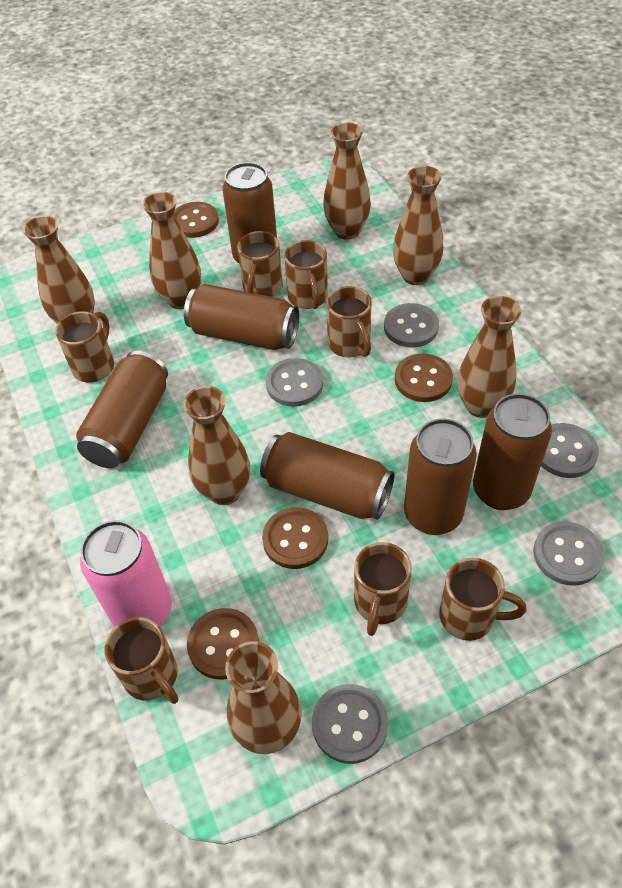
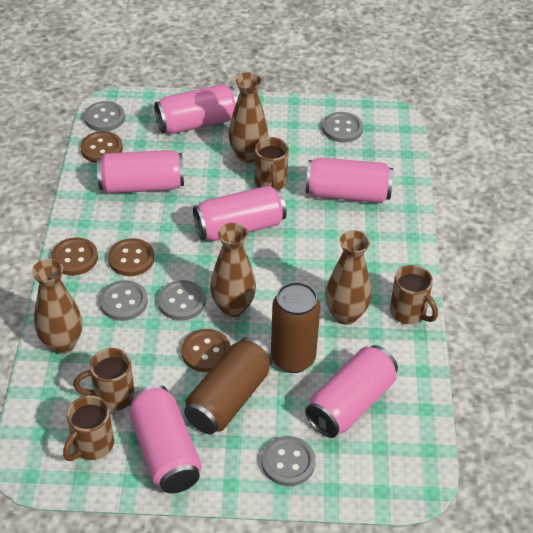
brown can: [76,351,168,468] [184,284,299,350] [222,162,277,264] [260,432,395,520] [404,419,477,535] [473,393,552,510] = 6 -> [184,337,273,434] [271,282,320,373] = 2
brown mug: [55,311,114,383] [104,617,178,704] [237,231,283,297] [284,240,328,309] [327,286,372,358] [354,542,412,636] [439,558,527,641] = 7 -> [63,395,114,461] [73,348,135,411] [255,137,289,190] [390,265,438,324] = 4
brown vase: [23,216,95,324] [142,192,201,309] [183,386,250,505] [225,641,302,754] [323,122,371,240] [393,166,443,285] [457,296,521,418] = 7 -> [32,259,82,354] [210,223,256,317] [228,72,268,163] [325,230,371,325] = 4
pink can: [80,520,172,627] = 1 -> [97,150,184,194] [129,385,202,493] [154,84,238,134] [193,185,286,241] [305,345,398,438] [306,158,393,203] = 6

